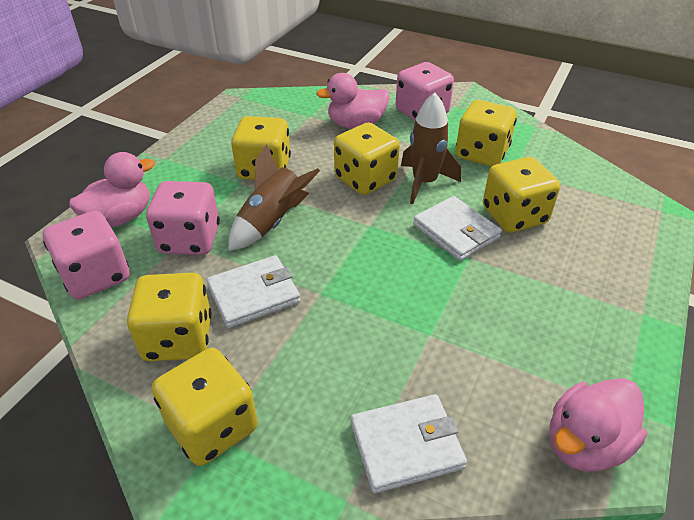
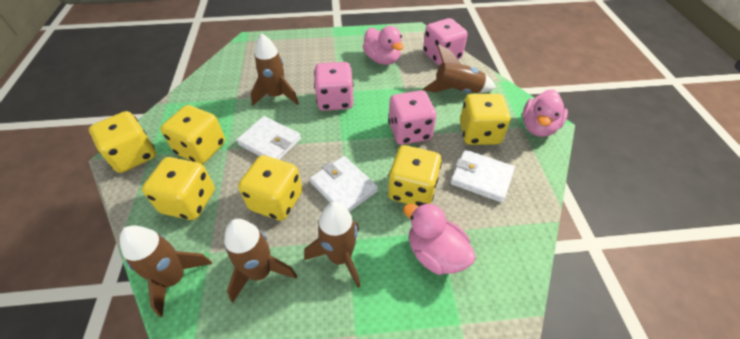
brown rocket: [229,144,320,251] [401,93,461,204] = 2 -> [119,226,212,317] [224,219,297,303] [250,33,299,106] [304,202,360,288] [423,45,496,93] = 5

